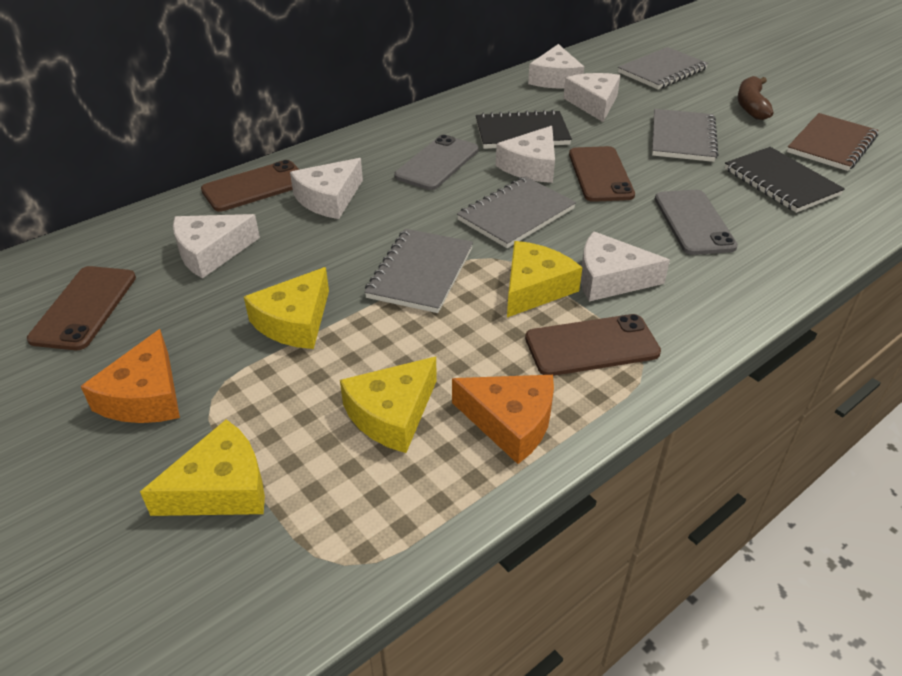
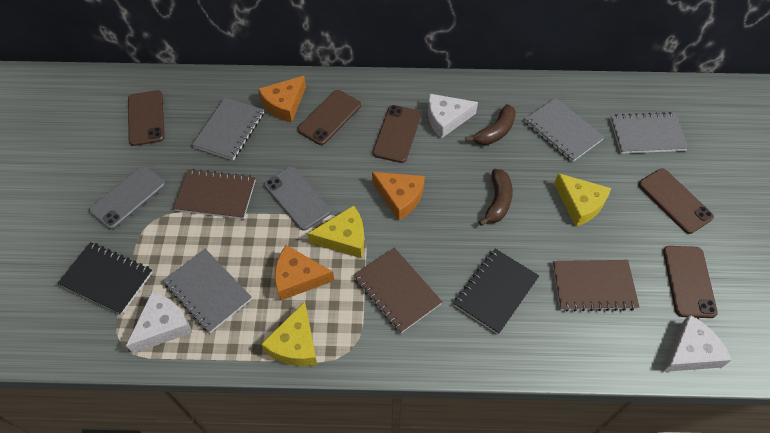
brown banana: [737,76,774,120] = 1 -> [465,104,516,145] [479,169,513,226] = 2
brown notebook: [787,113,878,171] = 1 -> [173,169,256,219] [354,248,442,333] [552,260,639,311] = 3
brown phone: [27,266,136,350] [201,160,300,212] [525,314,661,376] [569,146,635,202] = 4 -> [128,90,165,146] [297,90,361,145] [373,105,421,163] [638,168,714,234] [663,246,718,318] = 5
orange cheese: [80,329,180,423] [452,375,554,464] = 2 -> [258,76,306,122] [275,245,334,301] [372,172,425,221] = 3
white cheese: [173,214,260,279] [290,158,363,219] [496,126,555,183] [528,44,584,89] [563,73,620,122] [581,231,670,301] = 6 -> [126,291,192,353] [428,94,478,139] [663,315,732,372] = 3
yellow cheese: [140,419,265,516] [244,267,329,349] [340,357,437,453] [507,241,583,317] = 4 -> [261,302,317,366] [308,205,364,258] [554,173,611,227] = 3

